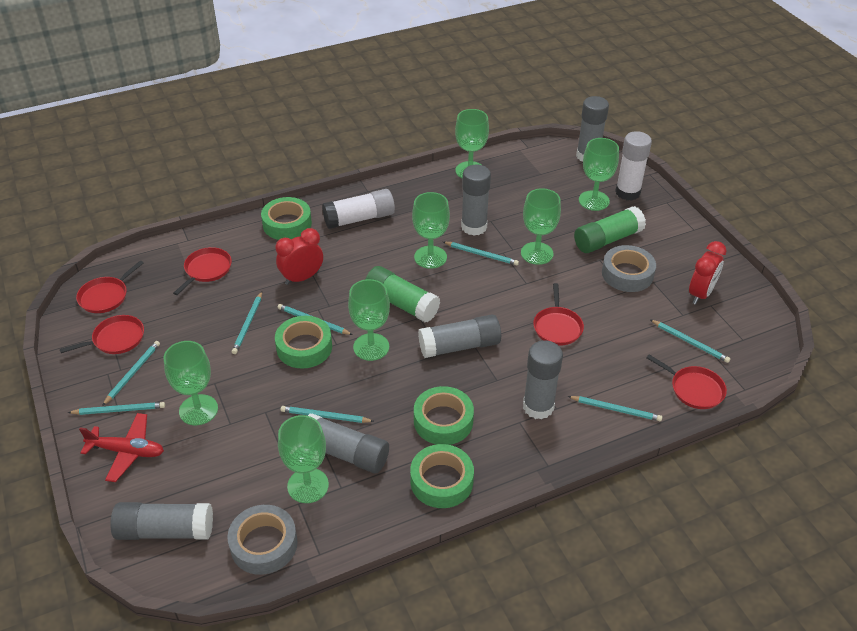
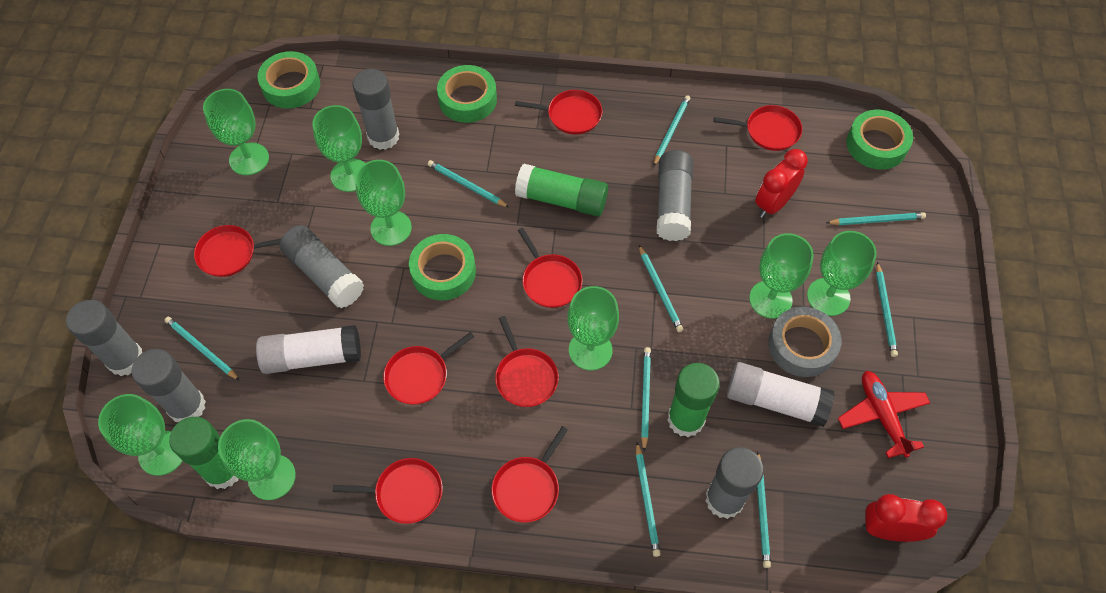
green glue stick: [365,266,440,322] [574,206,646,253] = 2 -> [169,417,239,489] [515,164,608,216] [667,363,720,437] = 3
green goblet: [164,341,218,425] [278,415,329,503] [348,279,390,361] [412,192,450,269] [455,109,489,179] [521,188,561,265] [579,138,619,211] = 7 -> [98,394,183,476] [203,89,269,175] [218,419,296,500] [312,105,365,192] [355,160,412,246] [568,286,619,370] [749,233,814,319] [807,231,877,316] = 8
grey tape: [227,505,297,575] [602,245,656,292] = 2 -> [768,307,841,377] = 1
red pan: [60,315,144,354] [76,260,144,313] [173,247,232,295] [533,283,584,345] [647,354,727,409] = 5 -> [194,225,281,277] [333,458,443,524] [383,332,474,405] [492,426,568,523] [495,316,559,407] [515,90,602,135] [518,228,583,308] [714,105,802,151] = 8
turquoise pencil: [68,402,165,415] [102,341,160,406] [232,292,262,354] [278,304,353,335] [281,406,374,423] [443,242,519,265] [567,396,662,421] [650,319,730,363] = 8 -> [165,317,240,381] [428,160,509,207] [636,443,661,557] [639,245,684,332] [641,347,651,452] [653,95,690,167] [757,452,771,568] [826,212,926,225] [876,262,898,357] = 9

